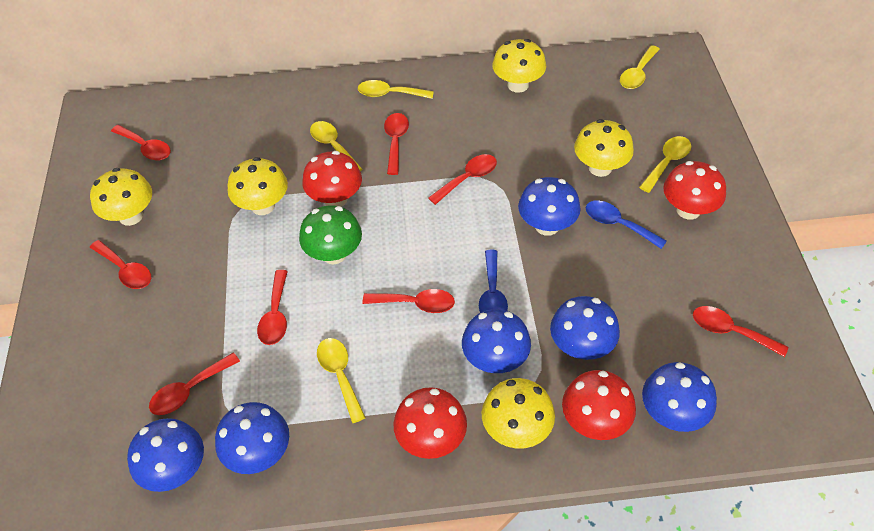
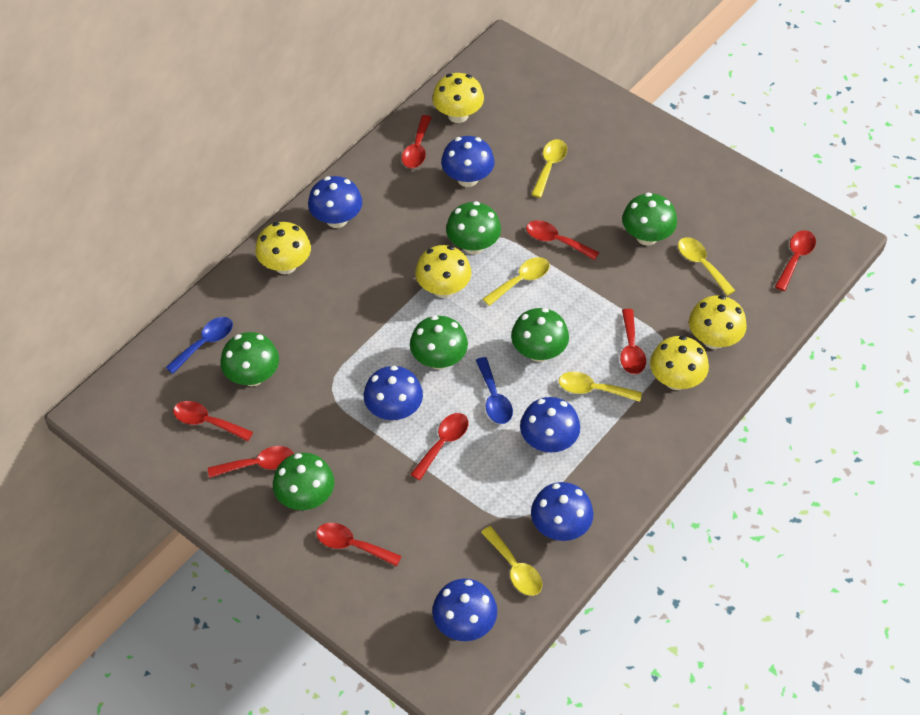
green mushroom: [299,205,362,264] = 1 -> [220,332,279,386] [273,453,334,510] [410,316,468,370] [446,201,501,254] [511,308,569,362] [622,193,677,246] = 6
red mushroom: [302,151,362,207] [393,387,467,459] [562,370,636,440] [663,161,726,220] = 4 -> none = 0

